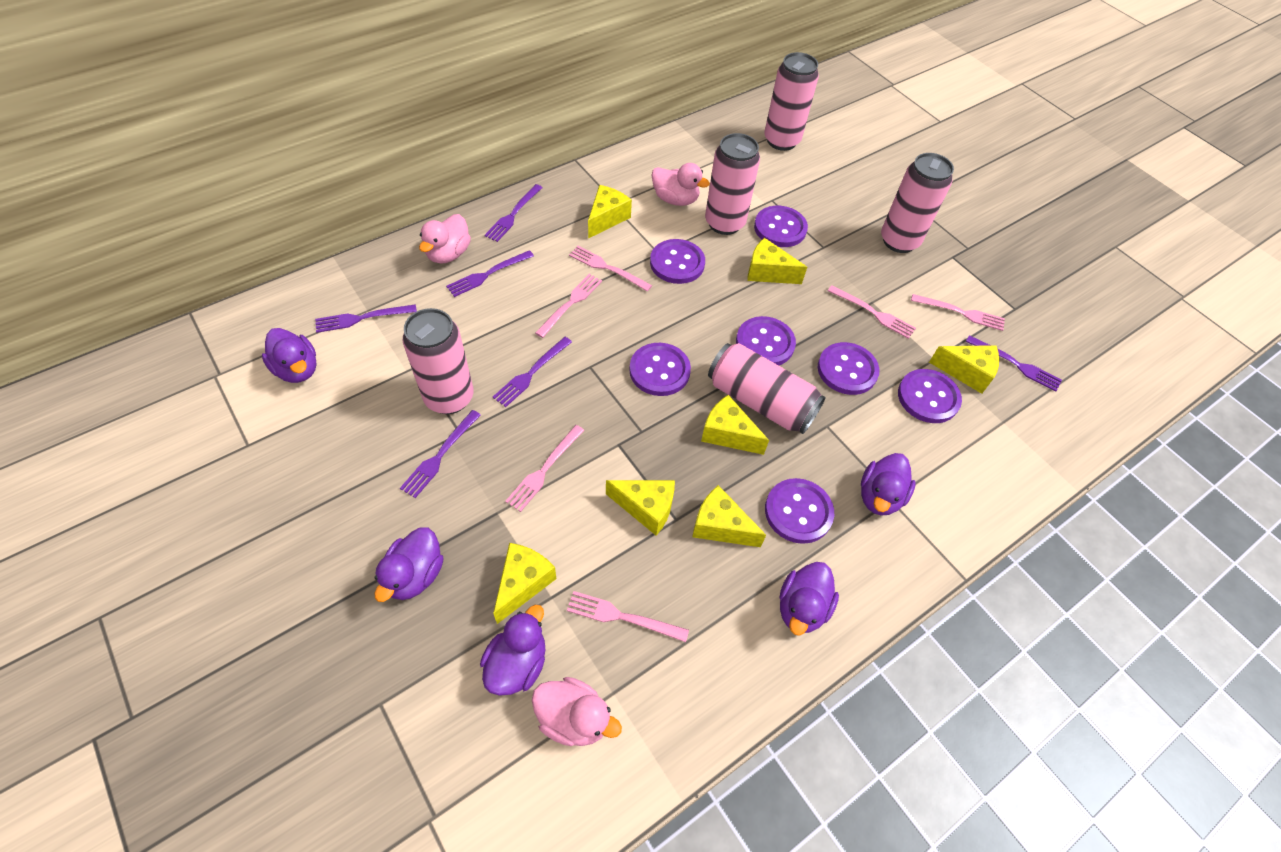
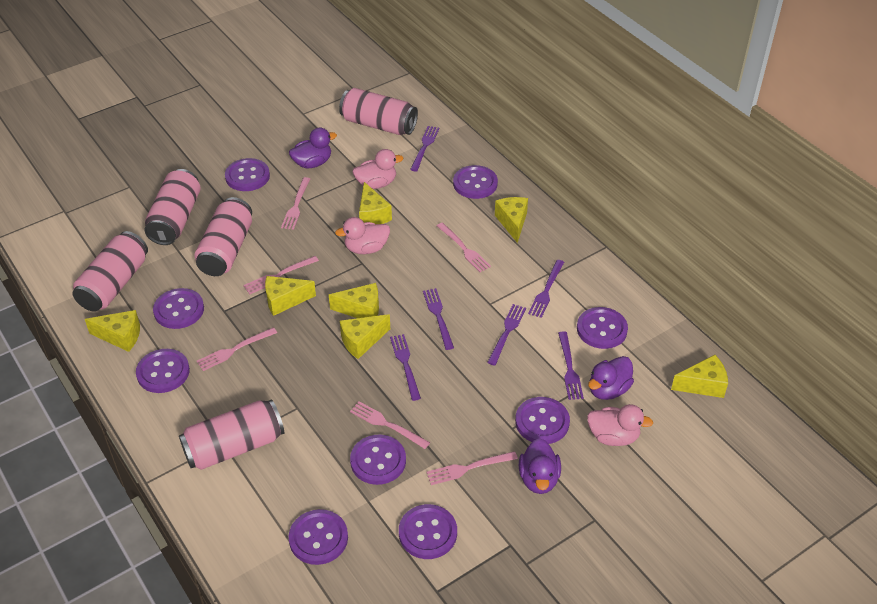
purple button: [629,343,691,396] [650,239,705,284] [736,316,796,365] [754,206,808,247] [765,478,834,544] [818,342,879,395] [898,369,962,423] = 7 -> [136,349,190,393] [153,288,204,329] [225,158,270,191] [289,509,348,565] [350,434,406,485] [399,504,457,559] [453,165,498,199] [515,397,570,444] [577,307,628,349] = 9
purple duck: [262,328,317,383] [374,527,444,602] [480,605,545,696] [779,562,839,636] [861,453,916,515] = 5 -> [289,128,337,169] [519,438,561,494] [588,356,634,400] = 3

